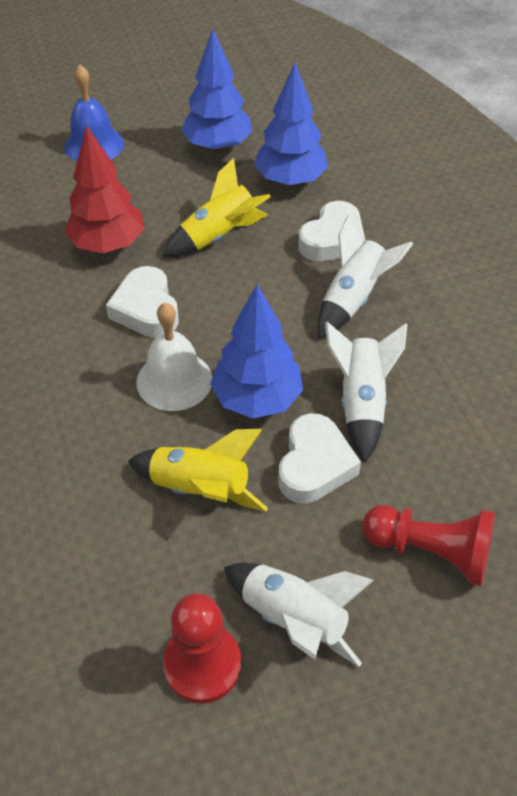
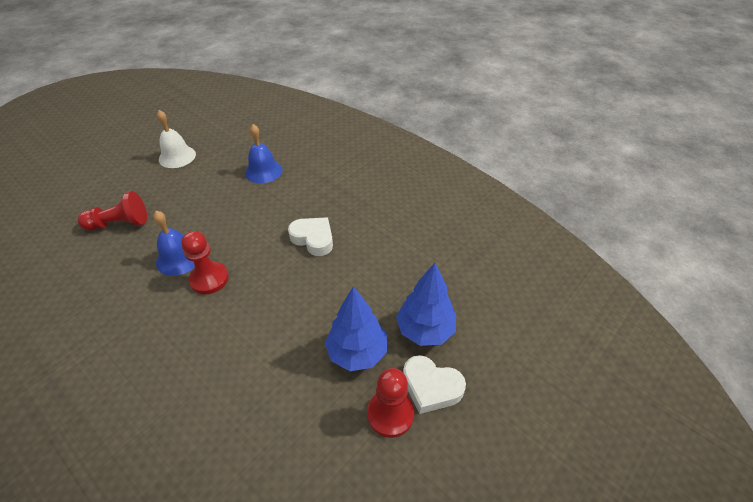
blue bell: [64,65,124,161] = 1 -> [153,211,195,276] [245,124,282,184] = 2
blue tree: [181,29,252,152] [210,285,303,418] [254,62,328,186] = 3 -> [325,286,387,371] [396,263,456,346] = 2
red pawn: [163,593,242,704] [362,505,495,586] = 2 -> [78,191,147,230] [181,231,229,294] [367,368,414,438] = 3
red tree: [64,125,145,253] = 1 -> none = 0
white heart: [106,266,179,338] [278,413,361,503] [298,201,365,261] = 3 -> [288,217,333,256] [403,355,466,414] = 2
white rocket: [224,563,374,667] [317,215,413,339] [325,322,407,463] = 3 -> none = 0
yellow rocket: [128,429,268,511] [162,158,271,257] = 2 -> none = 0

